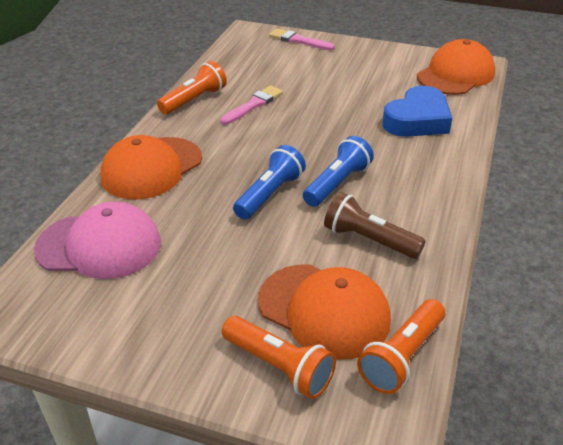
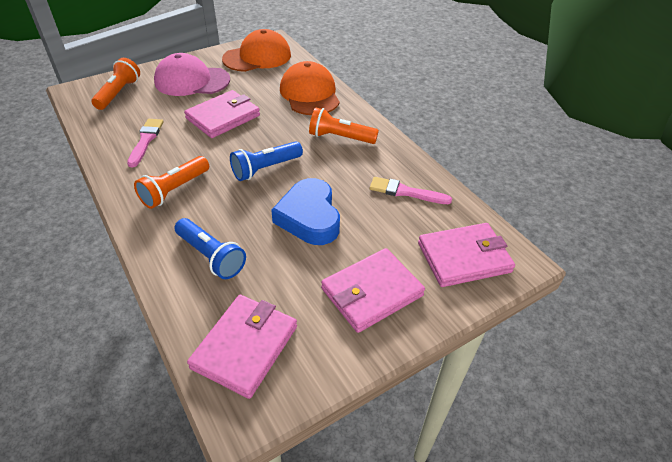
brown flashlight: [324,192,426,259] = 1 -> none = 0
orange cap: [100,135,202,200] [258,264,391,360] [417,39,495,95] = 3 -> [222,29,291,72] [280,61,340,115] = 2
pink wallet: none = 0 -> [184,90,260,138] [187,295,297,399] [321,248,425,333] [418,223,515,287] = 4

